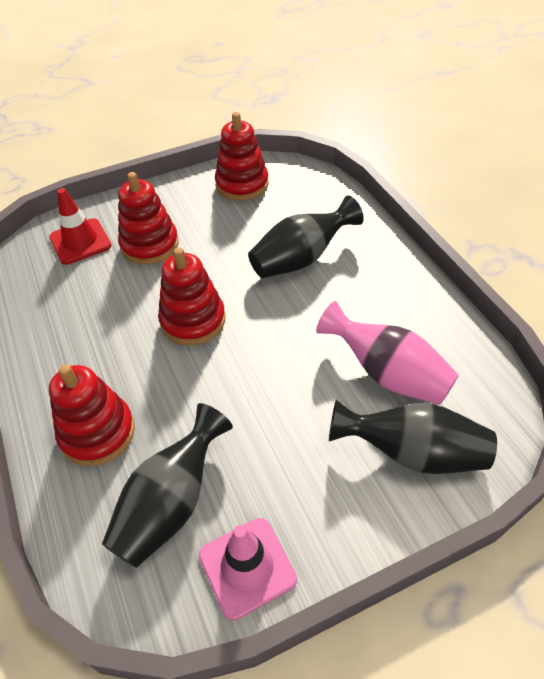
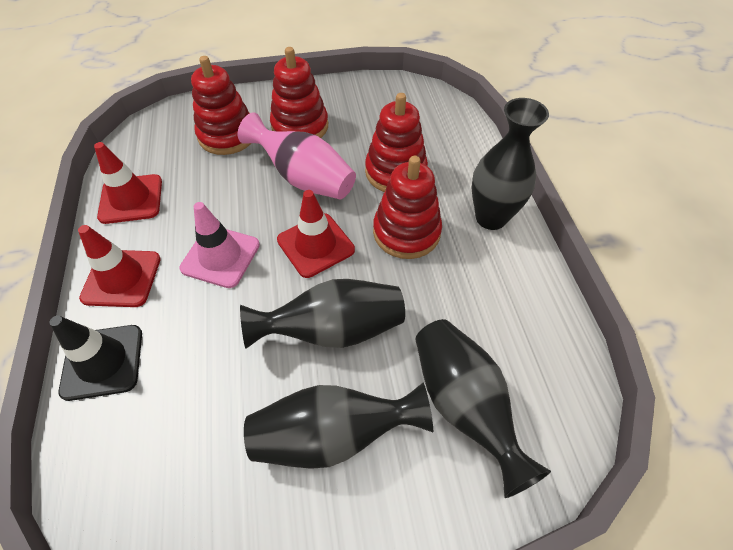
black traffic cone: none = 0 -> [49,316,142,401] = 1
black vase: [102,403,233,568] [248,196,364,278] [329,400,497,474] = 3 -> [240,279,405,349] [244,383,433,469] [415,319,551,498] [471,98,549,230] = 4
red traffic cone: [49,188,111,265] = 1 -> [78,225,161,307] [94,142,162,224] [277,190,355,278] = 3

